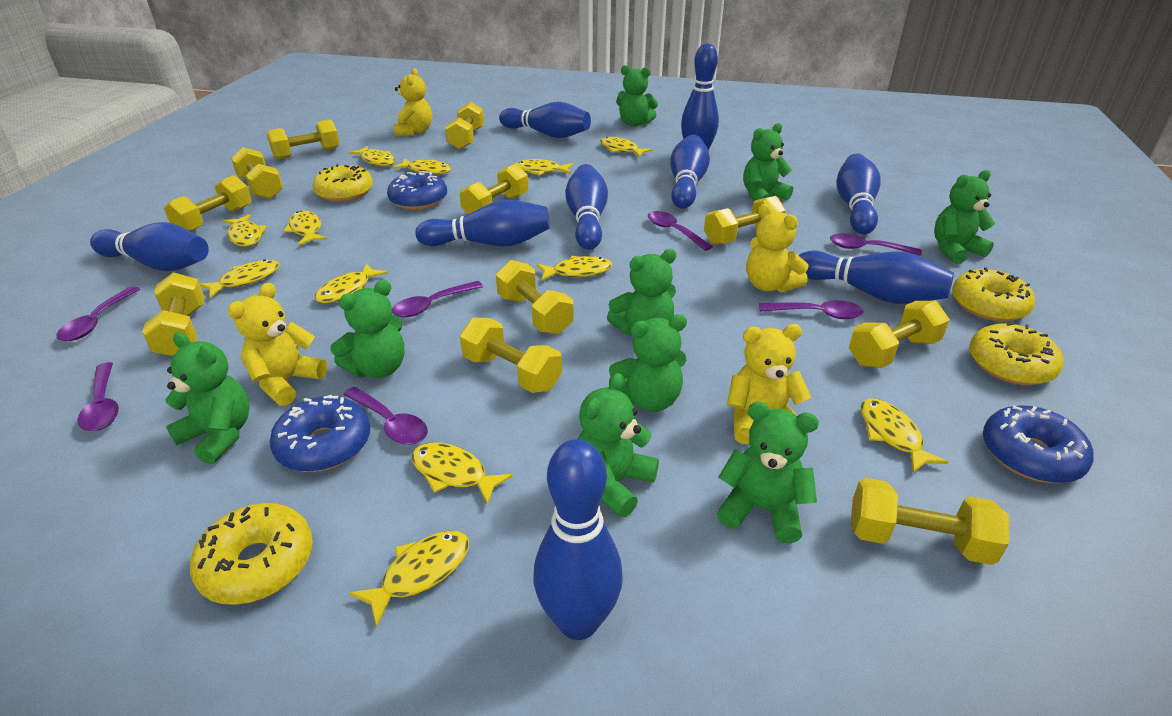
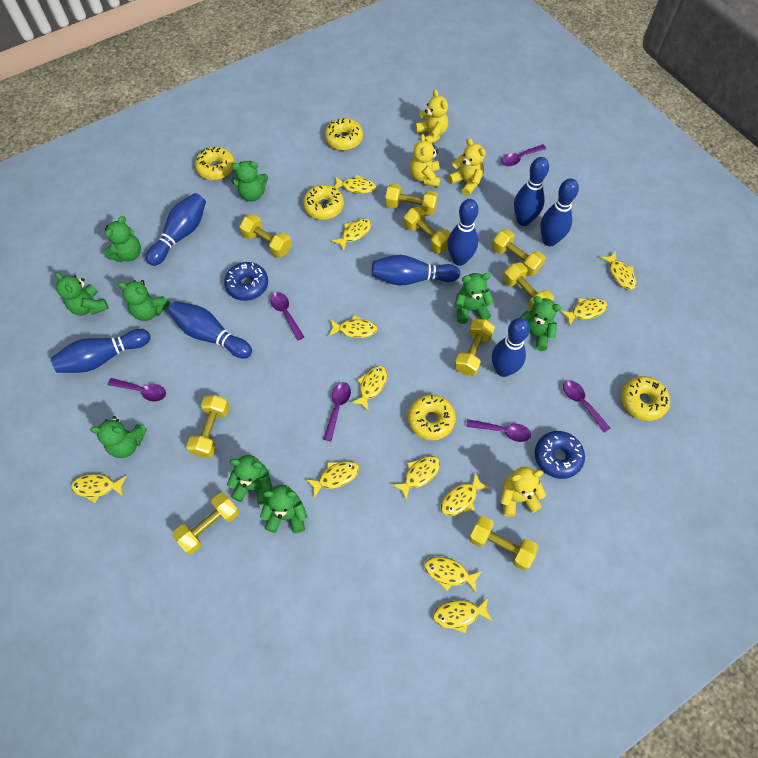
blue bowling pin: [90,222,209,271] [415,200,550,246] [499,102,591,138] [534,439,623,640] [565,164,608,250] [670,134,710,209] [681,44,719,150] [798,251,954,304] [836,153,881,234] = 9 -> [51,329,150,373] [146,193,206,266] [168,301,252,359] [372,255,460,285] [447,199,479,266] [492,318,530,377] [514,157,549,226] [540,178,579,246] = 8
blue donut: [270,395,370,472] [387,171,447,210] [983,405,1093,484] = 3 -> [224,262,268,301] [535,431,585,479] = 2
purple spoon: [56,286,140,341] [78,362,119,431] [343,387,428,445] [392,281,483,317] [648,211,713,251] [759,300,864,319] [830,233,922,256] = 7 -> [108,378,166,402] [270,292,304,341] [323,382,351,441] [466,419,531,442] [501,144,546,166] [563,380,610,433] = 6
yellow donut: [190,503,313,605] [312,164,373,202] [952,267,1035,322] [969,322,1064,385] = 4 -> [195,147,235,180] [303,185,344,220] [325,118,363,150] [408,394,456,440] [621,376,670,421] = 5
yellow dumbbell: [142,272,205,356] [164,175,251,231] [231,147,283,199] [267,120,340,160] [445,102,484,150] [459,163,528,214] [460,317,562,393] [496,260,574,334] [704,196,786,245] [849,301,950,368] [851,478,1009,565] = 11 -> [172,493,239,554] [186,395,230,458] [239,214,292,258] [385,183,438,216] [404,207,451,253] [454,319,495,376] [469,516,539,570] [492,229,546,276] [503,262,554,310] = 9

